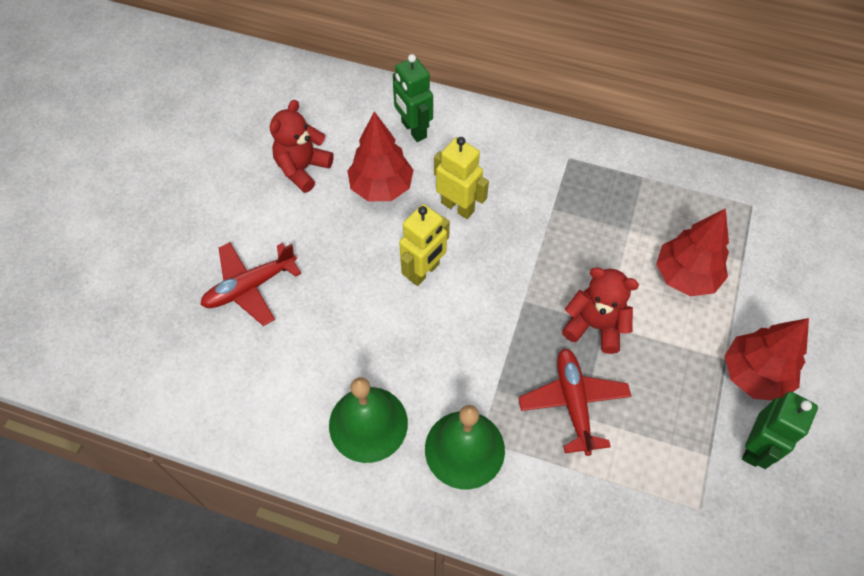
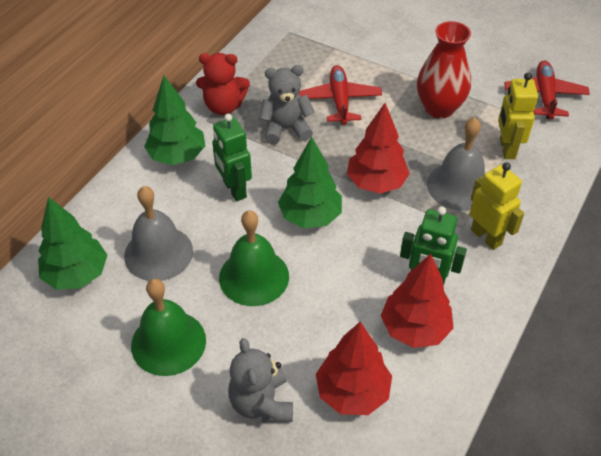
green tree: none = 0 -> [38,197,107,290] [144,76,205,165] [278,137,342,228] = 3
grey bell: none = 0 -> [124,186,193,281] [427,117,485,211] = 2
grey teddy bear: none = 0 -> [228,338,293,422] [259,65,315,145] = 2
red teddy bear: [270,100,334,193] [562,267,639,354] = 2 -> [196,53,250,115] = 1
red vase: none = 0 -> [417,21,471,119] = 1

